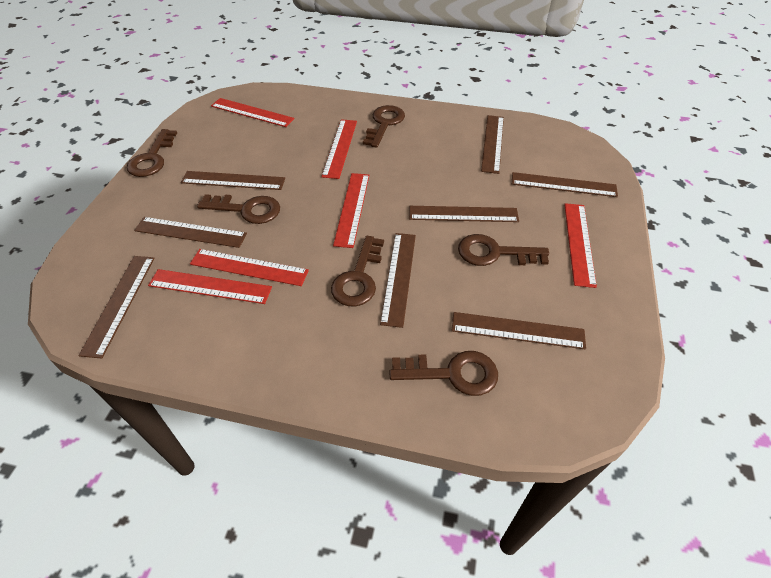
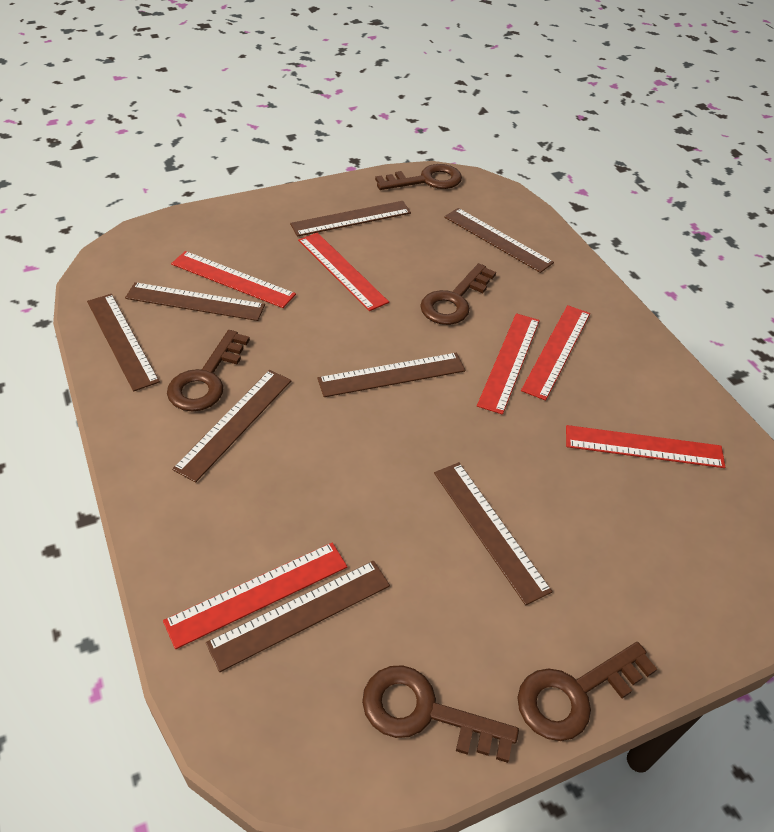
brown key: [127,129,177,177] [197,194,280,224] [331,236,384,306] [363,105,405,148] [390,351,498,396] [458,234,549,266] = 6 -> [167,330,250,412] [362,665,519,763] [375,164,462,190] [420,263,496,325] [517,642,657,741] = 5

